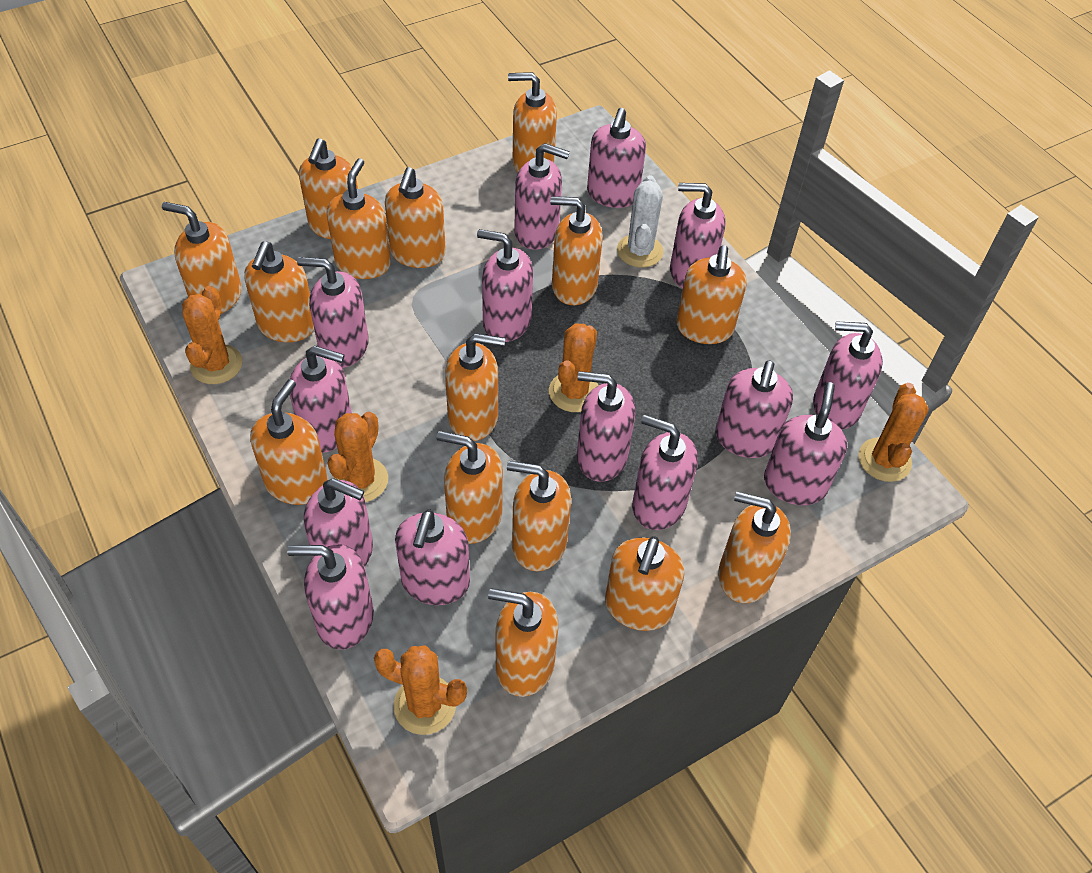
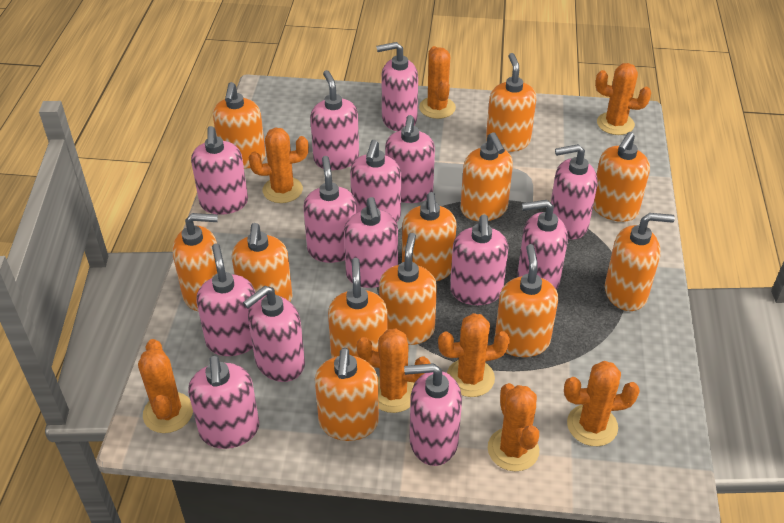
orange cactus: [182,286,242,384] [328,412,388,502] [374,645,467,735] [549,323,599,412] [858,383,929,482] = 5 -> [138,339,193,433] [249,128,309,203] [357,329,430,413] [419,46,456,119] [438,313,510,397] [488,383,539,471] [564,361,640,446] [595,63,651,135] = 8
orange soap dispenser: [162,202,242,314] [244,241,314,342] [250,379,328,505] [299,138,358,239] [326,158,391,279] [385,167,446,268] [436,431,503,544] [445,333,505,441] [488,588,558,697] [507,461,571,571] [508,72,557,173] [550,196,603,305] [605,536,685,631] [676,245,747,344] [718,491,791,603] = 15 -> [173,213,218,311] [213,82,266,169] [232,223,293,302] [315,348,379,441] [328,258,388,368] [379,233,437,345] [402,192,457,281] [460,132,513,221] [486,53,536,152] [495,244,558,357] [593,132,650,222] [605,213,675,311] = 12
white cactus: [617,175,663,268] = 1 -> none = 0

